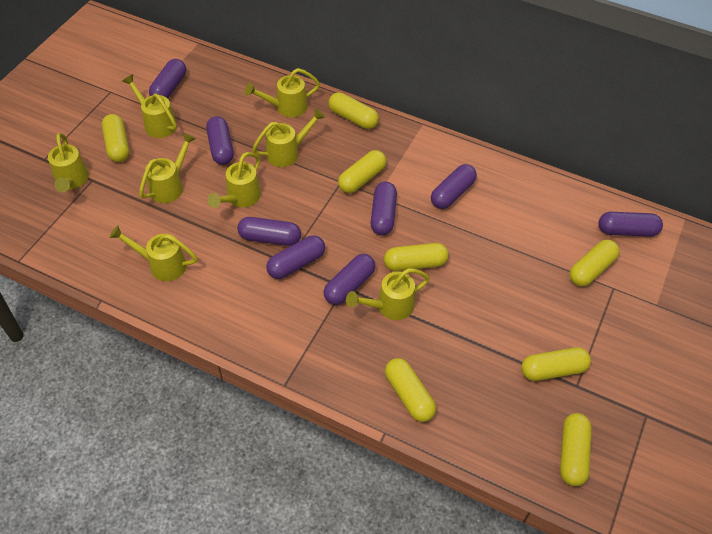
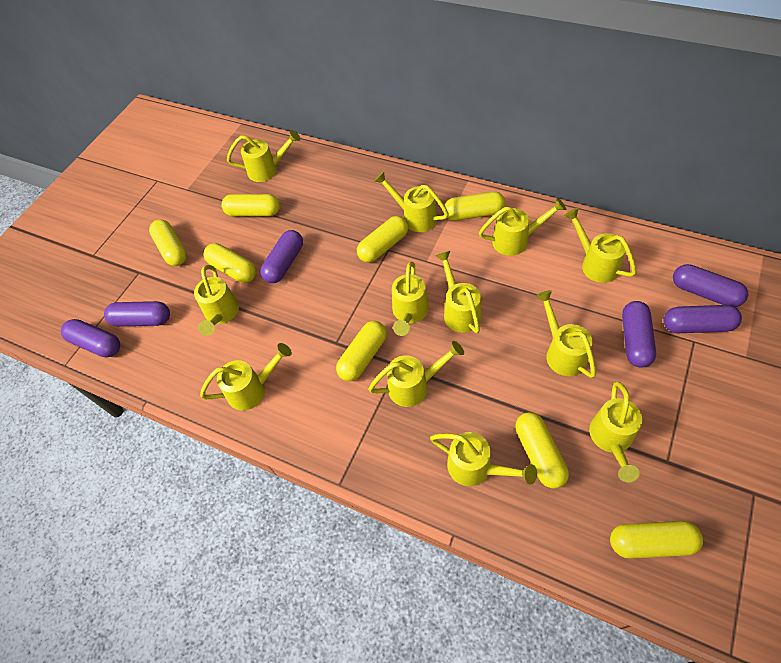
purple capsule: [149,59,186,98] [206,116,234,165] [237,217,301,246] [266,235,325,279] [323,254,375,305] [371,182,397,235] [431,164,477,209] [598,212,663,237] = 8 -> [61,319,120,357] [104,301,170,326] [260,230,303,283] [622,301,656,368] [663,305,742,333] [673,264,748,307] = 6
yellow watering can: [48,133,89,192] [109,225,198,281] [122,74,177,138] [139,133,196,203] [207,152,261,208] [245,68,320,117] [252,108,325,167] [346,268,430,320] = 8 -> [194,265,239,336] [200,343,292,411] [227,130,300,182] [369,341,464,407] [374,171,449,232] [392,262,429,336] [430,432,537,486] [436,251,482,333] [479,198,566,256] [536,290,596,378] [564,208,637,283] [589,382,642,482] = 12

